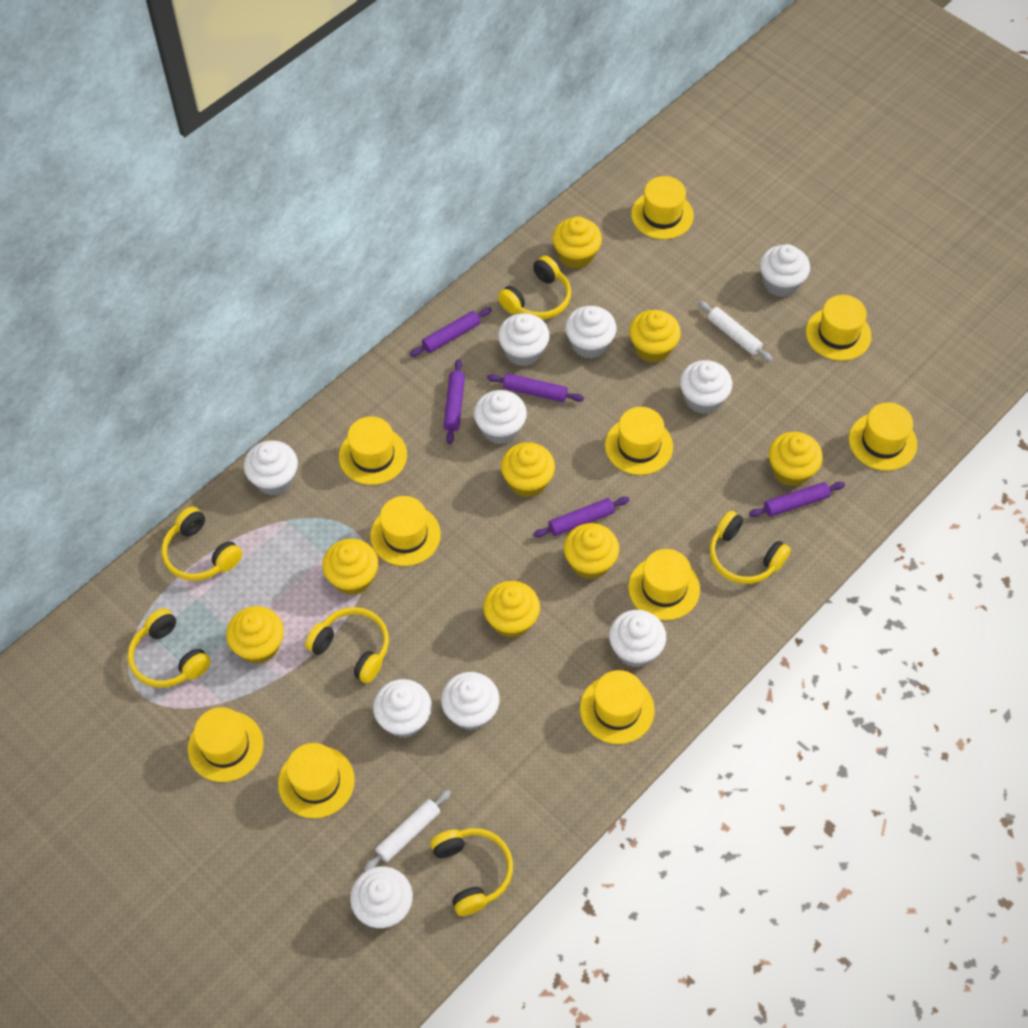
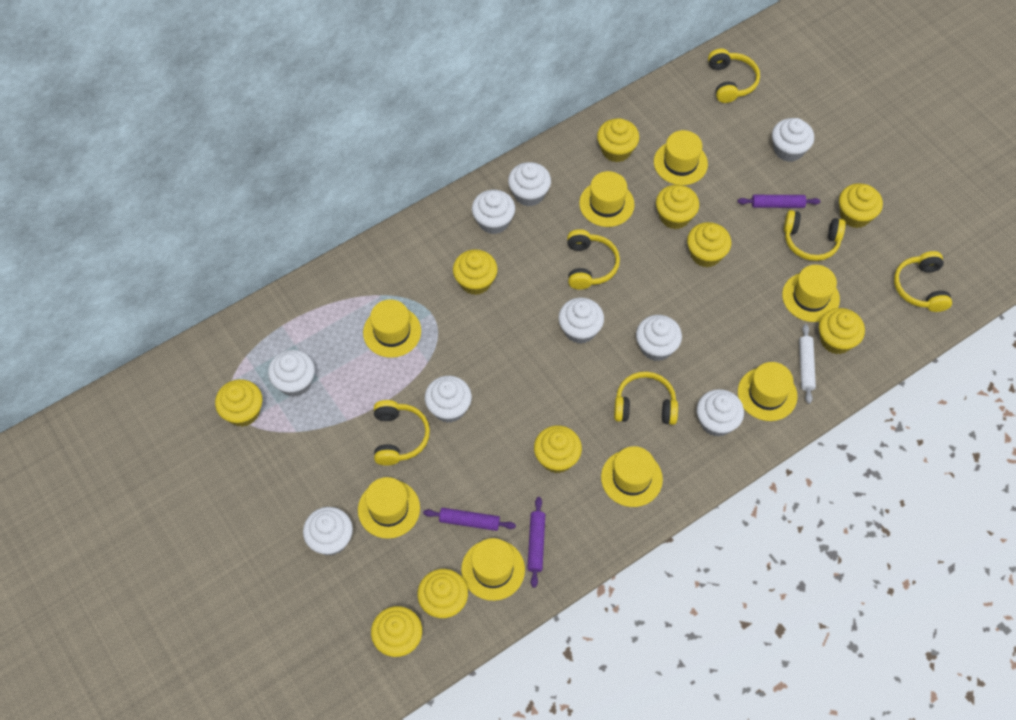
purple rolling pin: [410,307,492,357] [443,359,465,444] [487,373,584,402] [533,497,629,538] [749,482,845,517] = 5 -> [423,508,516,531] [527,497,545,588] [737,195,820,208] = 3
white cupcake: [244,440,298,496] [350,867,413,928] [373,679,432,738] [441,672,500,730] [474,390,527,444] [498,313,550,366] [565,306,617,359] [609,610,666,667] [680,360,732,414] [760,244,810,297] = 10 -> [268,350,315,397] [303,507,353,556] [425,376,472,423] [472,190,515,234] [508,162,551,206] [559,298,604,344] [636,315,682,361] [697,389,744,437] [772,118,814,162] = 9
white rolling pin: [364,790,451,871] [699,301,772,362] = 2 -> [799,324,816,404] = 1
yellow cupcake: [226,606,284,664] [322,539,378,595] [483,581,540,638] [501,442,555,497] [552,216,602,269] [564,523,619,580] [629,310,681,363] [769,432,823,487] = 8 -> [215,379,262,427] [371,606,422,657] [417,569,468,618] [453,249,498,295] [534,426,582,473] [597,118,639,162] [656,185,699,229] [687,222,731,267] [819,308,865,354] [839,183,883,228] = 10
yellow hat: [188,707,264,782] [278,743,355,818] [339,416,407,485] [370,496,441,566] [580,670,655,744] [605,407,673,475] [628,549,700,620] [631,176,694,239] [806,295,871,361] [849,402,917,471] = 10 -> [358,477,420,539] [363,299,421,358] [461,538,525,601] [579,171,634,227] [601,446,663,507] [654,130,708,185] [738,362,798,421] [782,265,840,322] = 8

